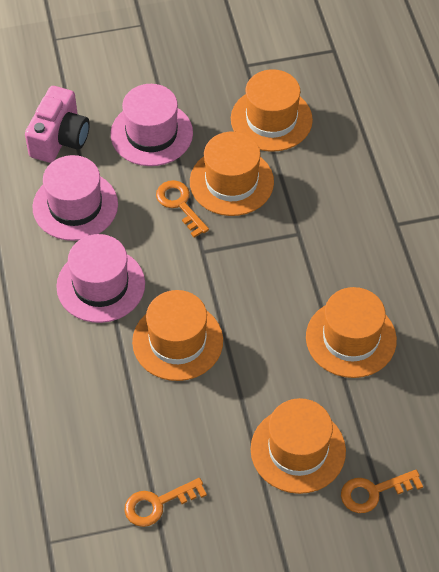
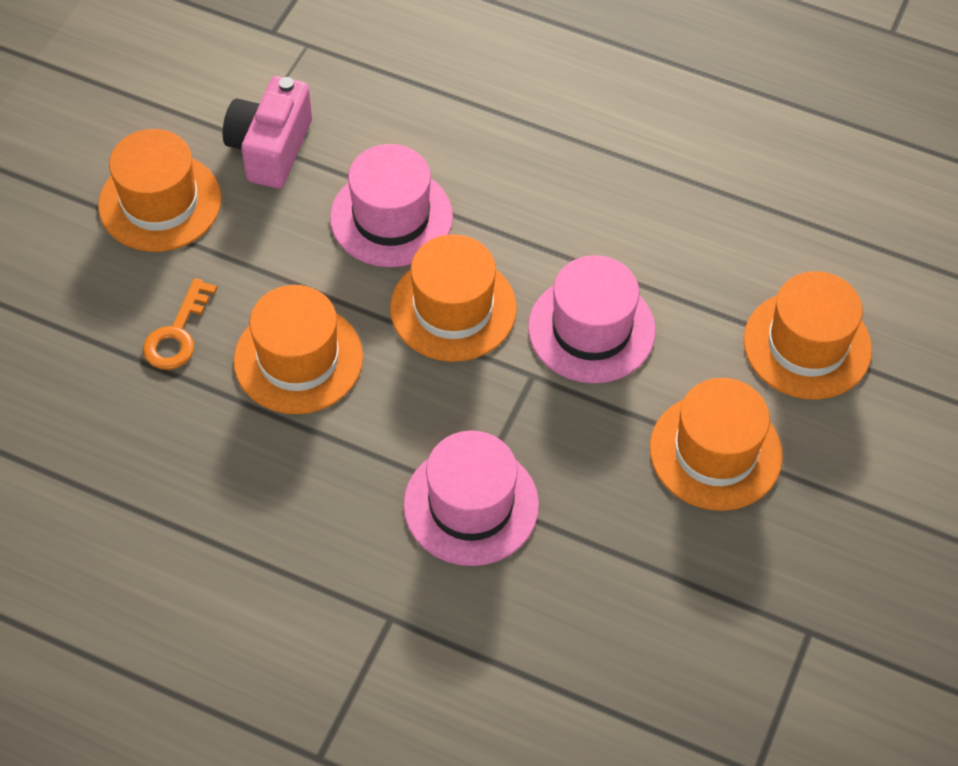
orange key: [124,478,207,527] [156,180,209,238] [341,470,423,513] = 3 -> [143,278,217,370] = 1

